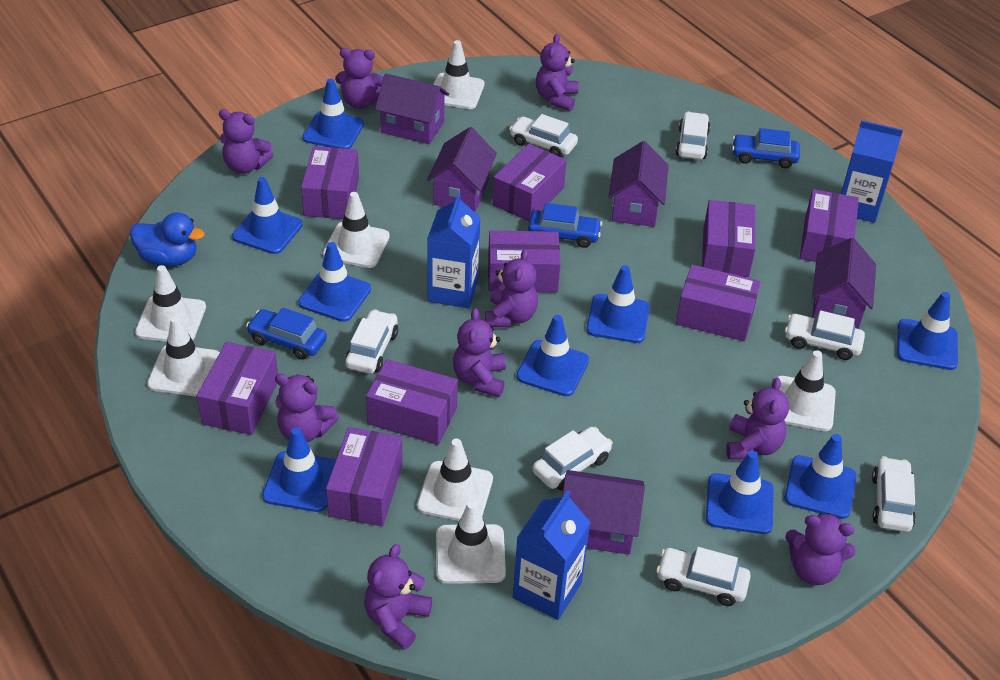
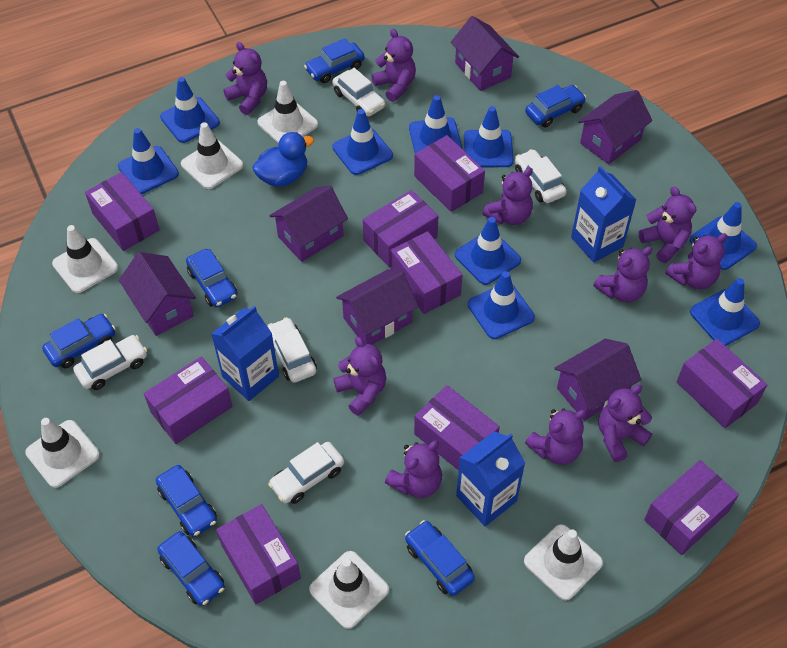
blue car: [246,307,327,360] [528,203,602,248] [732,128,800,168] = 3 -> [42,314,116,368] [156,465,217,537] [157,531,225,606] [186,249,237,307] [304,38,365,83] [405,520,475,596] [525,85,586,127] = 7
purple house: [375,73,449,144] [427,127,497,212] [562,470,645,555] [608,141,669,227] [812,238,876,329] = 5 -> [119,252,196,336] [270,186,348,262] [336,269,418,345] [451,16,519,91] [554,339,641,421] [578,90,652,164] = 6
purple teddy bear: [219,110,273,174] [275,374,339,442] [335,48,383,109] [364,544,432,650] [453,308,506,397] [485,249,538,327] [536,34,579,111] [726,378,789,460] [785,513,856,585] = 9 -> [223,42,267,115] [333,337,386,416] [371,29,416,102] [385,440,442,498] [483,167,533,225] [525,408,587,465] [594,246,653,303] [598,385,652,462] [638,187,696,263] [666,233,728,290] = 10
white car: [345,309,398,374] [509,114,578,157] [532,427,613,491] [656,547,751,606] [676,111,711,160] [785,310,865,360] [872,456,916,532] = 7 -> [73,335,147,390] [267,317,317,383] [268,442,344,504] [332,68,385,116] [515,149,567,203] = 5
white traffic cone: [135,265,206,342] [147,316,220,397] [323,192,390,268] [417,438,493,521] [433,40,484,109] [436,501,506,584] [776,350,836,431] = 7 -> [25,418,100,488] [52,225,118,293] [181,122,243,189] [257,81,318,144] [309,551,389,629] [524,524,603,600] = 6

